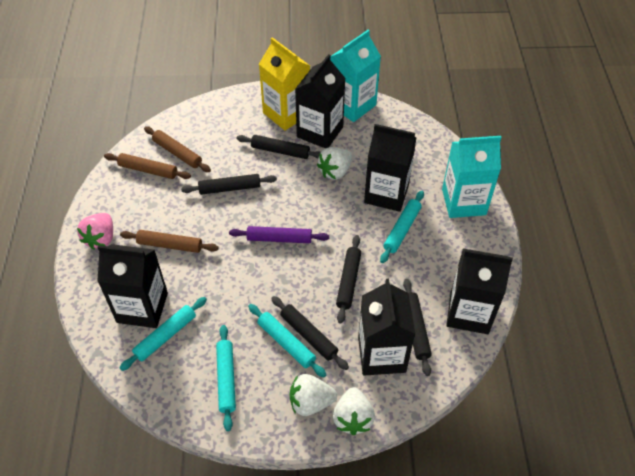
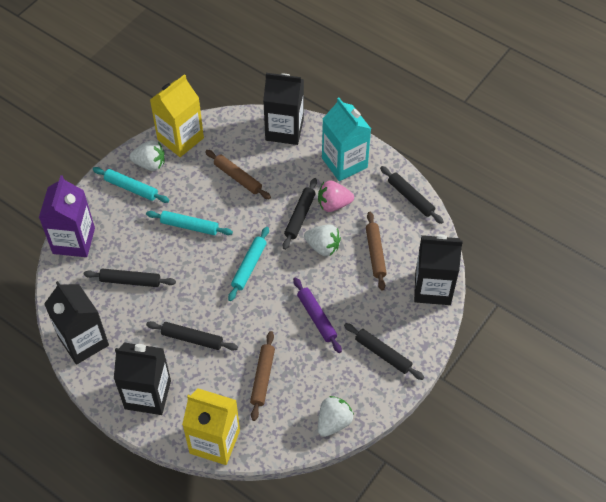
black carton: [97,244,168,328] [295,54,346,148] [358,279,415,376] [364,124,417,212] [446,249,513,334] = 5 -> [44,281,109,365] [114,343,171,415] [263,73,304,145] [414,235,463,305] = 4
purple carton: none = 0 -> [39,175,95,257] = 1
turquoise carton: [330,30,381,122] [442,136,501,218] = 2 -> [322,97,371,181] = 1
turquoise rolling pin: [120,297,207,371] [216,325,236,431] [248,304,326,377] [380,191,424,263] = 4 -> [93,167,169,203] [146,211,233,235] [228,227,269,301] = 3
yellow carton: [259,37,310,131] = 1 -> [150,74,204,157] [182,388,240,465] = 2

